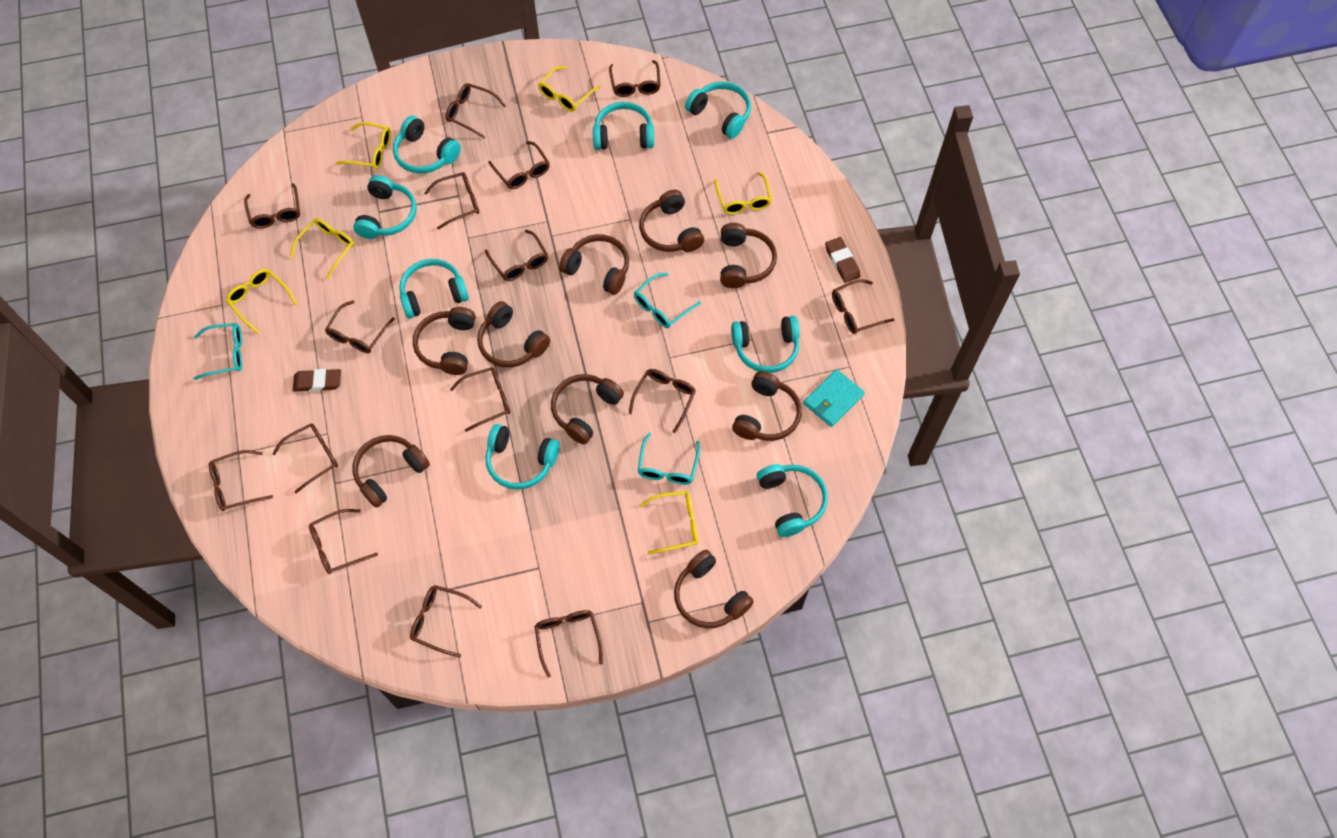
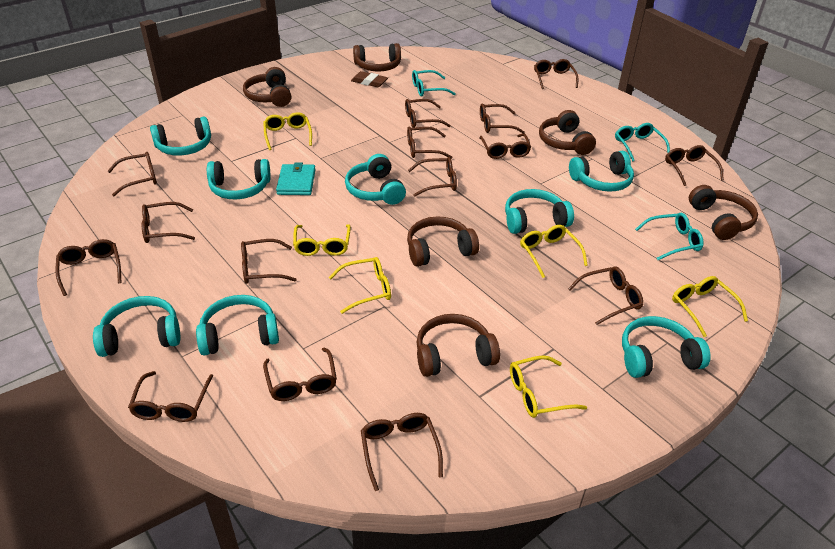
brown eraser: [293,369,341,392] [825,237,860,283] = 2 -> [351,71,388,87] = 1
brown headphones: [352,435,430,508] [413,307,476,375] [477,301,550,367] [551,374,624,444] [559,234,629,295] [639,190,704,252] [674,550,754,628] [720,223,777,288] [732,371,802,441] = 9 -> [243,67,291,107] [353,43,401,71] [407,216,479,267] [416,314,500,377] [539,110,596,155] [689,185,758,240] = 6

